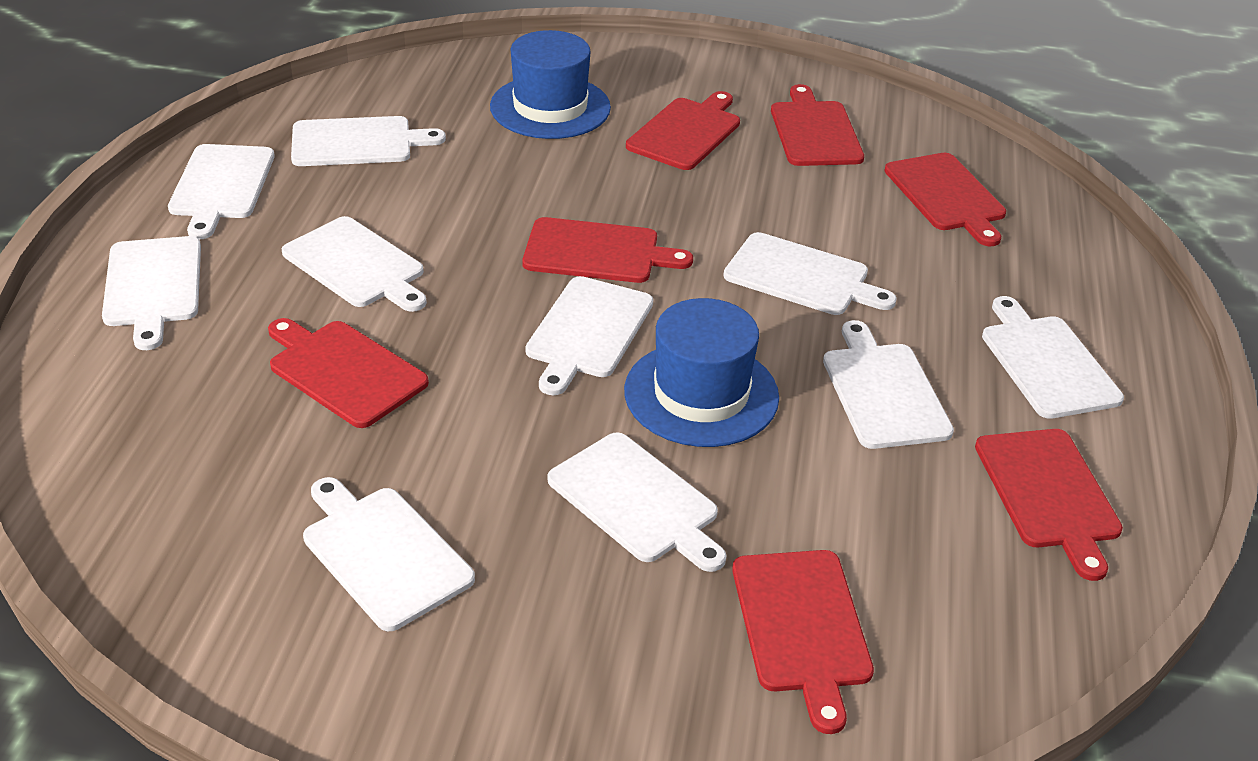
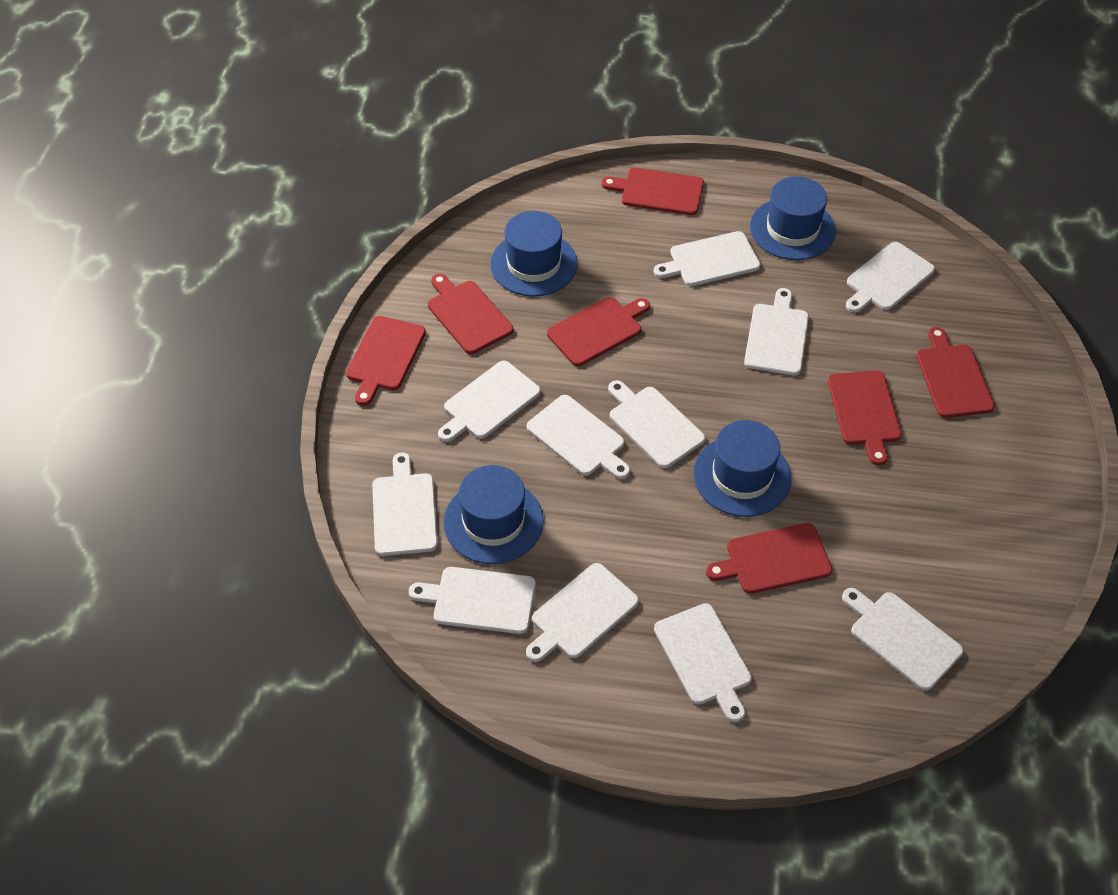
blue hat: [490,30,611,139] [624,298,779,447] = 2 -> [444,465,544,564] [490,211,578,297] [693,420,791,517] [750,176,836,260] = 4
white cutting board: [102,236,201,350] [168,144,275,239] [282,216,427,312] [291,116,446,166] [303,477,475,631] [525,276,653,395] [547,432,727,572] [723,232,897,315] [823,320,954,449] [982,296,1124,419] = 10 -> [372,453,438,556] [409,567,536,634] [438,360,541,442] [526,563,639,662] [527,395,630,479] [608,380,705,468] [654,231,761,286] [654,603,752,722] [744,288,809,375] [842,588,963,691] [846,242,935,313] = 11

